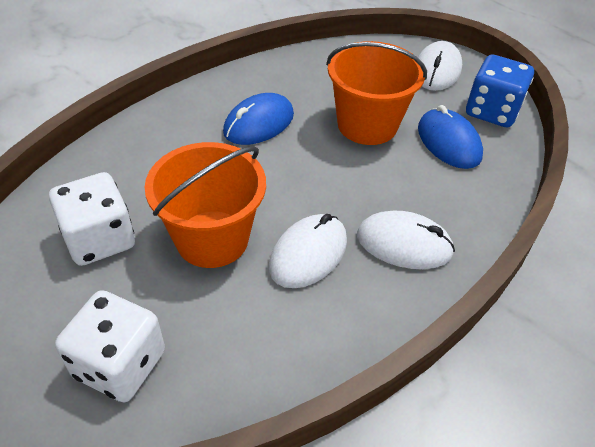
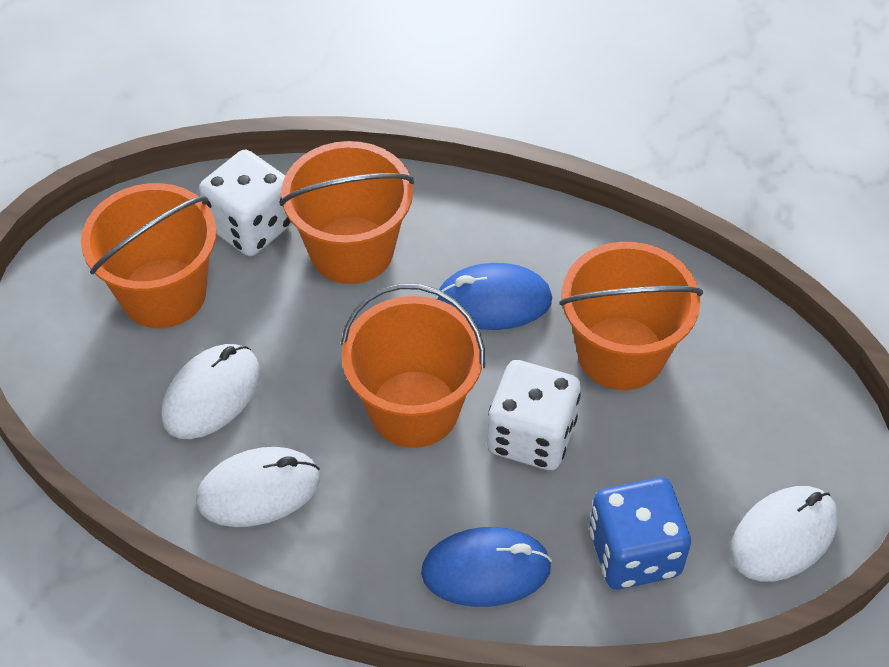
orange bucket: [145,142,266,268] [326,41,427,145] = 2 -> [81,183,217,328] [280,141,414,284] [341,283,485,448] [559,242,703,390] = 4

